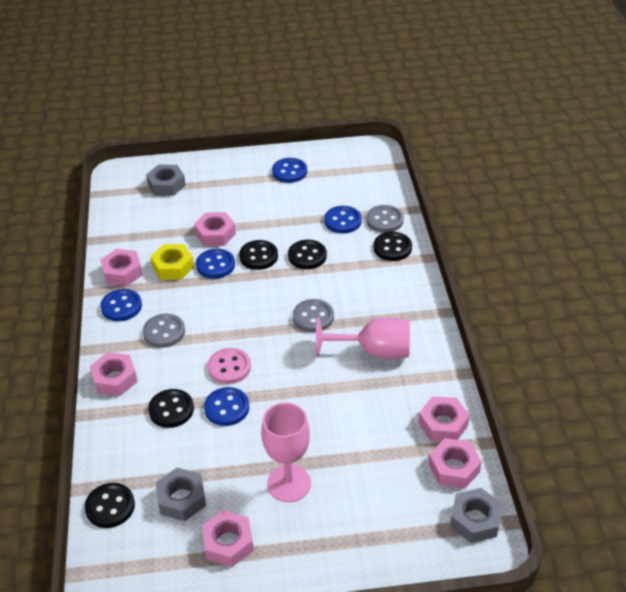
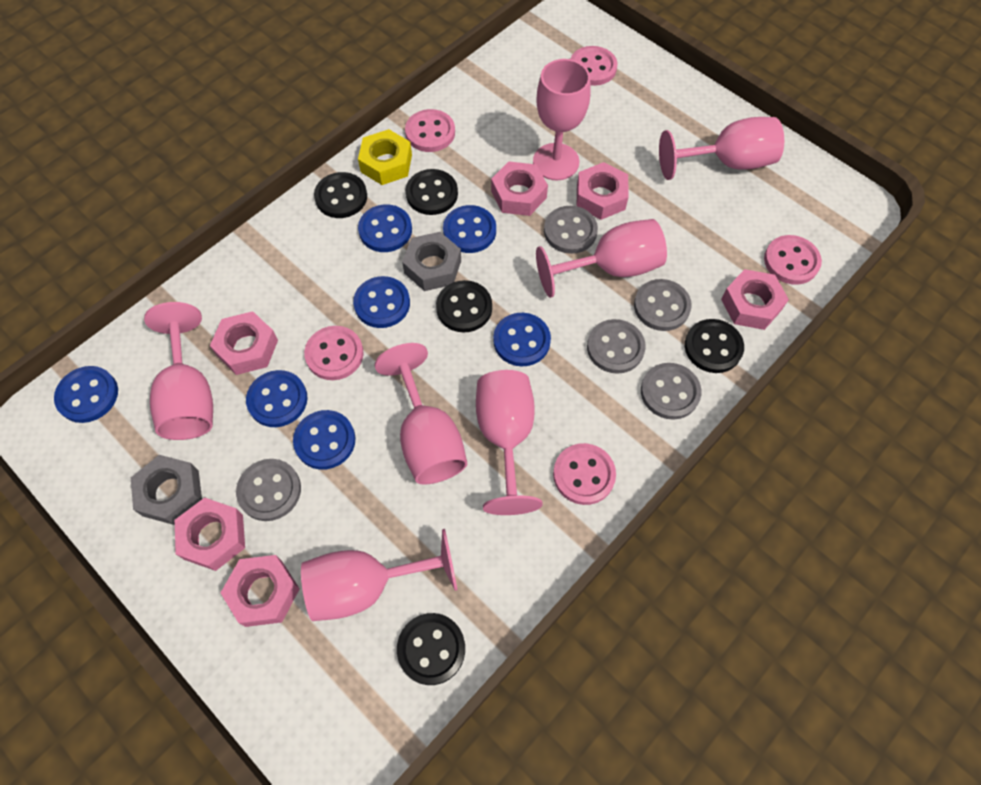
blue button: [100,289,142,321] [196,249,235,279] [204,387,249,426] [272,158,307,183] [324,206,362,234] = 5 -> [54,366,118,423] [246,370,308,427] [293,410,355,470] [353,276,410,328] [358,204,412,252] [443,205,496,253] [493,313,551,366] = 7
grey button: [143,314,185,348] [293,299,334,332] [366,205,404,233] = 3 -> [236,459,301,521] [544,206,598,254] [587,319,646,374] [634,279,692,331] [641,363,701,420] = 5
grey nut: [146,165,186,196] [156,468,206,521] [450,488,503,543] = 3 -> [131,455,202,525] [402,232,461,291] = 2
pink button: [208,348,251,384] = 1 -> [304,326,364,380] [405,109,455,152] [553,443,616,505] [570,46,617,86] [764,235,822,285] = 5
pink goblet: [261,402,311,502] [316,317,410,359] = 2 -> [144,302,213,440] [301,529,458,621] [374,343,467,485] [476,370,543,515] [533,59,591,181] [536,219,667,298] [659,117,784,180] = 7

